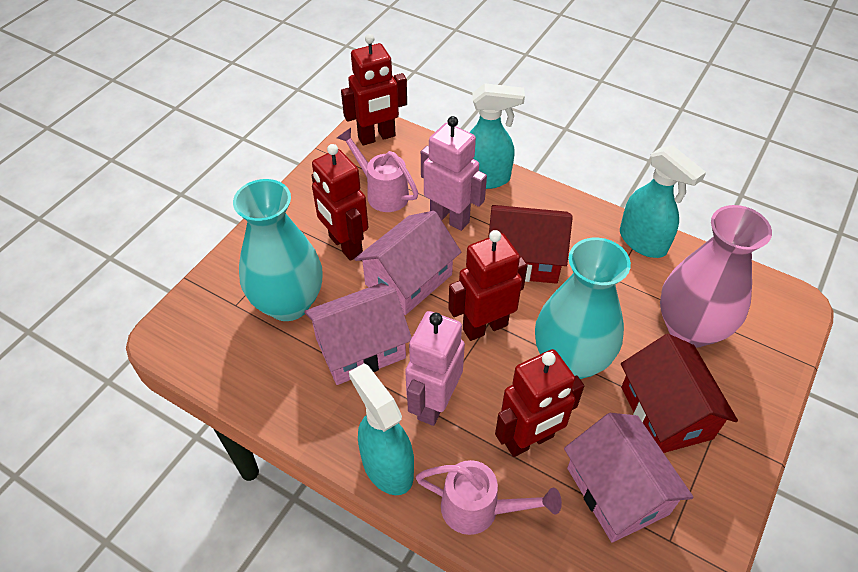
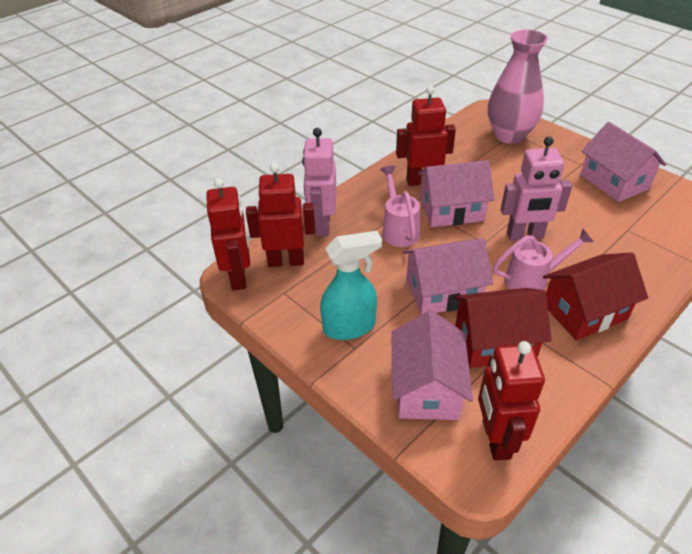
pink house: [304,283,412,385] [354,211,461,315] [564,413,694,543] = 3 -> [391,310,473,420] [403,238,493,315] [418,160,494,227] [580,122,666,202] = 4
turquoise spray bottle: [349,364,414,495] [469,83,525,189] [620,145,706,258] = 3 -> [320,231,382,340] = 1
turquoise vase: [233,179,323,321] [535,237,631,379] = 2 -> none = 0

